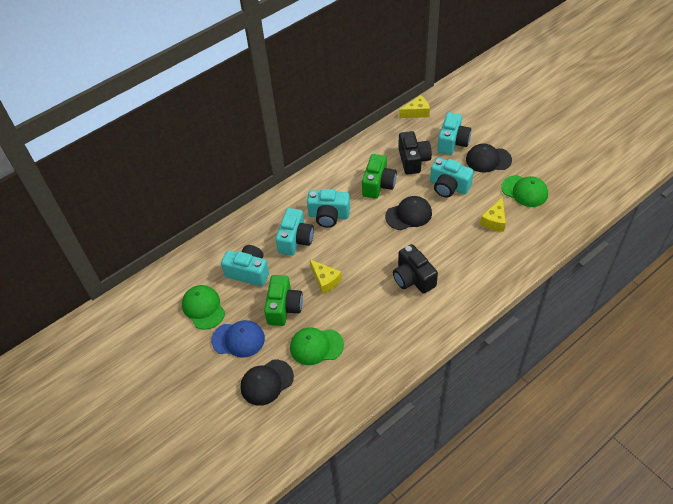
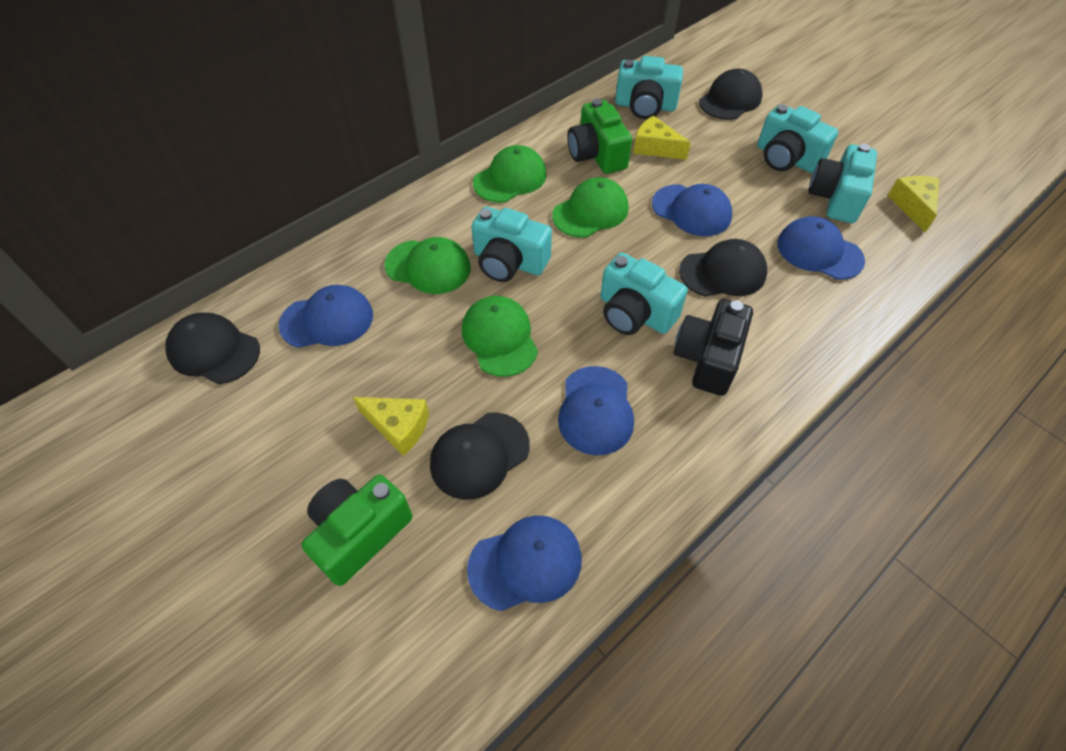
black camera: [393,244,438,294] [398,131,432,175] = 2 -> [674,299,753,396] = 1
black cap: [241,360,294,406] [385,196,432,230] [466,144,512,173] = 3 -> [165,313,260,384] [430,412,530,500] [679,239,767,297] [699,69,763,120] = 4
blue cap: [211,320,265,358] = 1 -> [278,285,373,348] [467,515,582,611] [558,366,634,455] [652,184,732,236] [777,216,865,280] = 5
green cap: [182,285,225,330] [290,327,344,365] [501,175,548,207] = 3 -> [385,237,471,294] [462,296,538,377] [473,145,547,203] [552,177,629,238] = 4

